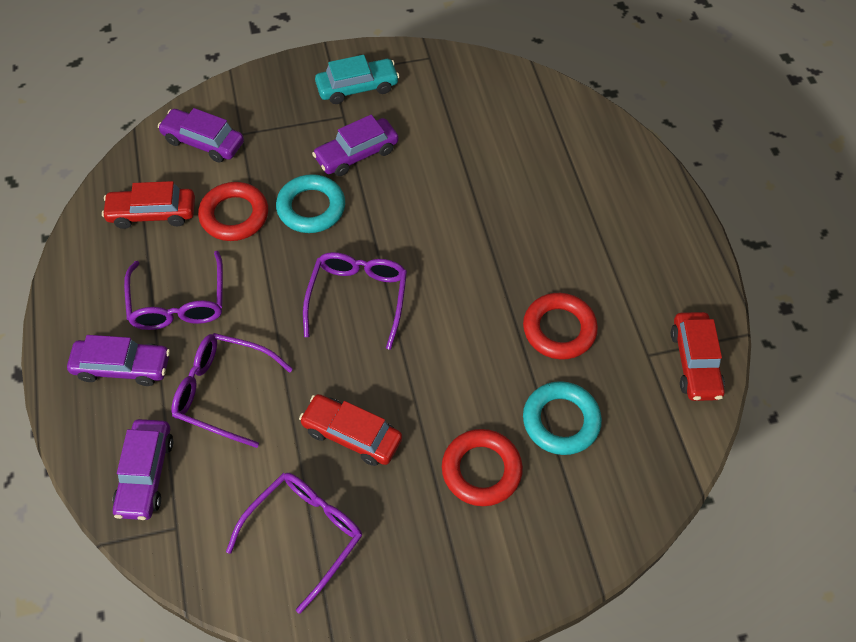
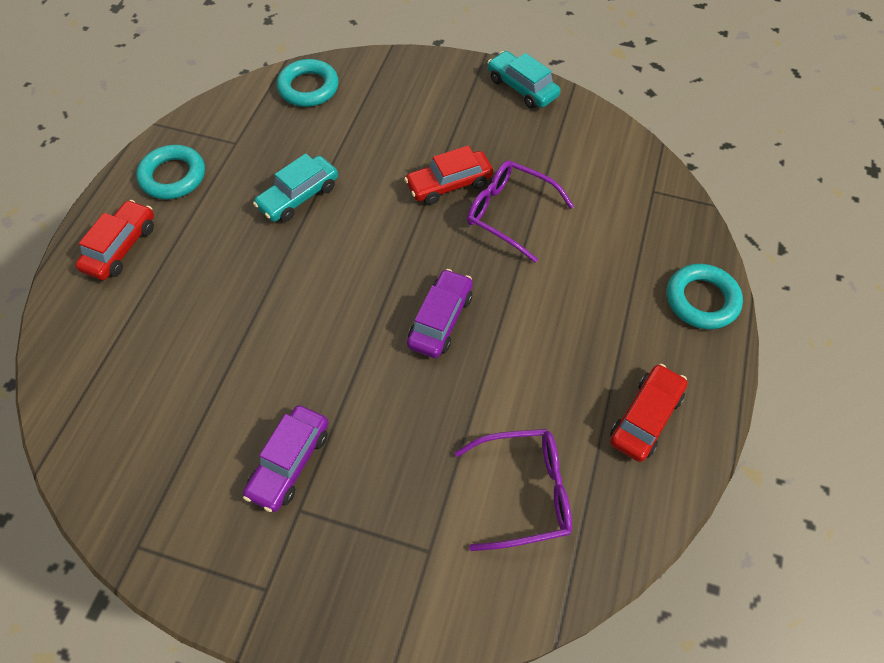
purple car: [67,335,170,386] [113,419,174,520] [158,108,244,163] [312,115,399,176] = 4 -> [243,405,329,512] [407,269,473,358] = 2
purple glasses: [124,251,223,330] [171,333,293,448] [226,473,362,614] [303,252,407,350] = 4 -> [455,429,572,551] [467,160,574,263] = 2
red ring: [198,182,268,241] [442,429,523,506] [523,293,598,360] = 3 -> none = 0
turquoise car: [315,55,400,104] = 1 -> [253,153,338,222] [488,51,560,108] = 2
turquoise ring: [276,174,345,233] [523,381,602,455] = 2 -> [136,145,205,199] [277,59,339,107] [667,264,743,329] = 3

